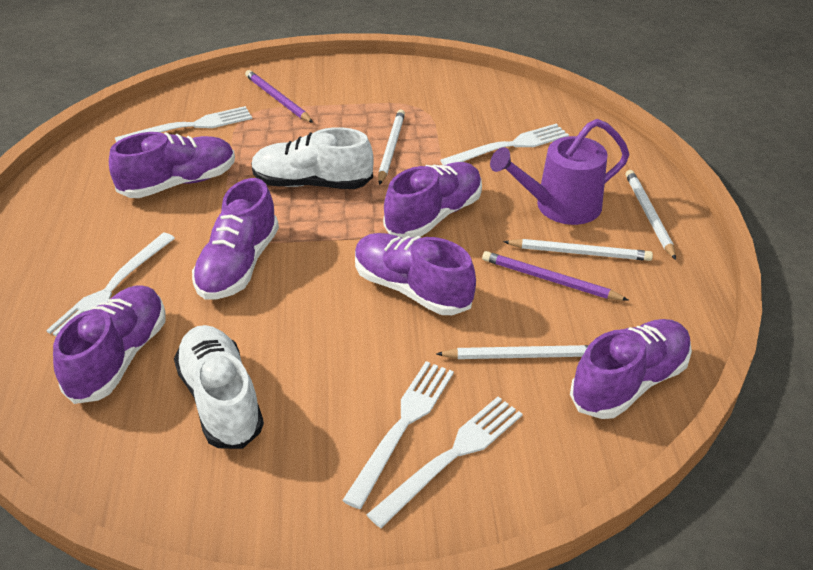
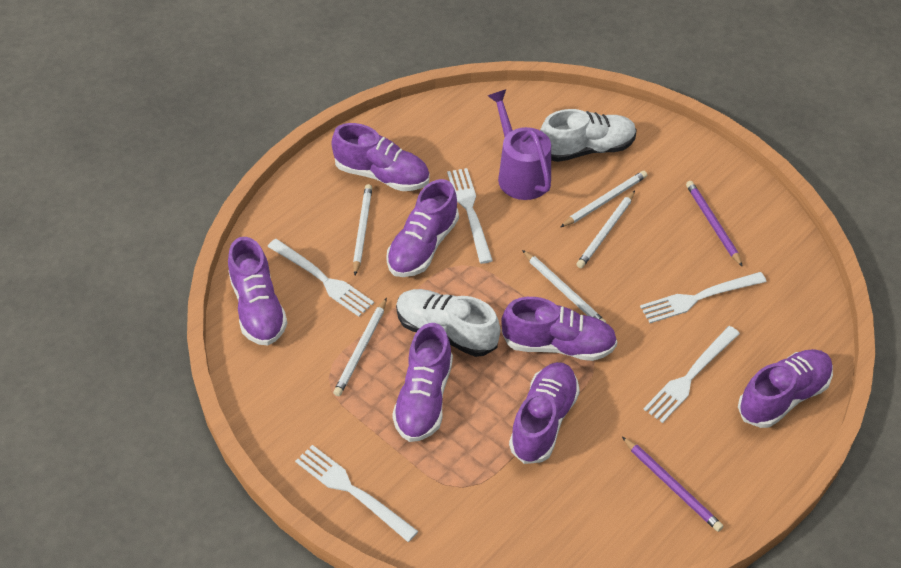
purple shoe: [53,286,166,404] [109,132,235,198] [192,178,279,300] [355,233,476,315] [383,162,482,238] [570,319,692,419] = 6 -> [228,237,288,346] [331,123,430,191] [386,179,459,277] [392,323,453,442] [501,297,617,361] [509,362,580,464] [738,349,833,428] = 7
white pencil: [378,110,405,185] [436,345,589,359] [503,239,653,261] [626,170,676,260] = 4 -> [333,298,387,396] [353,184,372,275] [522,250,606,323] [561,171,647,227] [576,191,635,268] = 5

